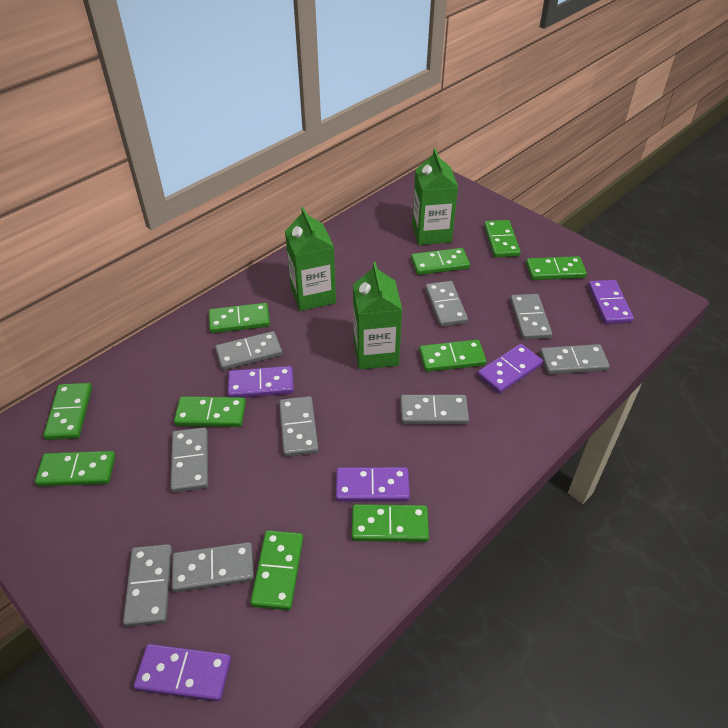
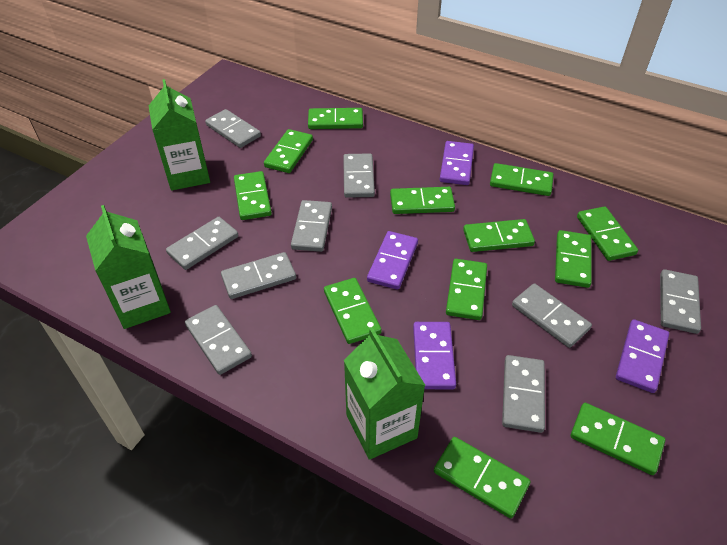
green domino: [35,451,116,486] [44,383,92,440] [174,396,246,427] [209,303,270,333] [250,530,303,610] [352,504,429,542] [411,248,470,275] [419,340,486,372] [484,220,521,258] [526,256,587,280] = 10 -> [234,171,272,220] [264,129,313,173] [308,108,363,129] [324,278,382,344] [390,187,455,214] [434,437,531,518] [446,259,487,320] [463,219,535,252] [490,163,554,196] [555,230,592,288] [571,403,665,475] [577,206,638,261] = 12
purple domino: [133,644,231,702] [228,366,294,398] [336,467,410,502] [477,344,543,394] [588,280,634,324] = 5 -> [367,231,418,290] [413,322,456,389] [440,141,474,185] [616,319,669,393] = 4

